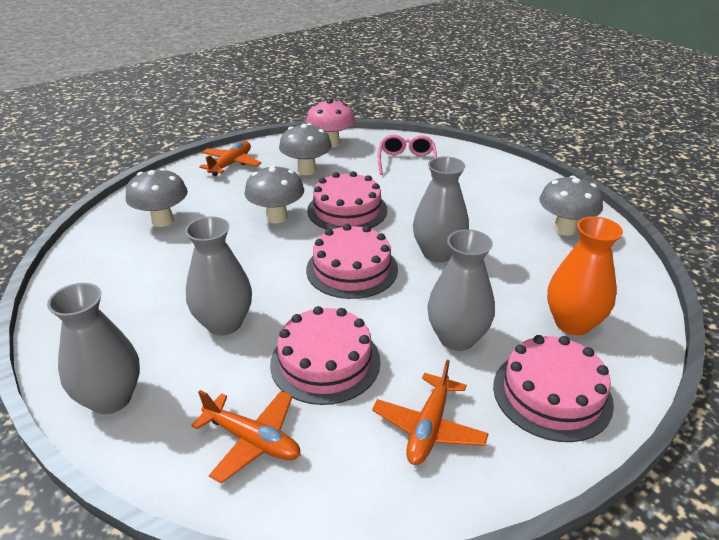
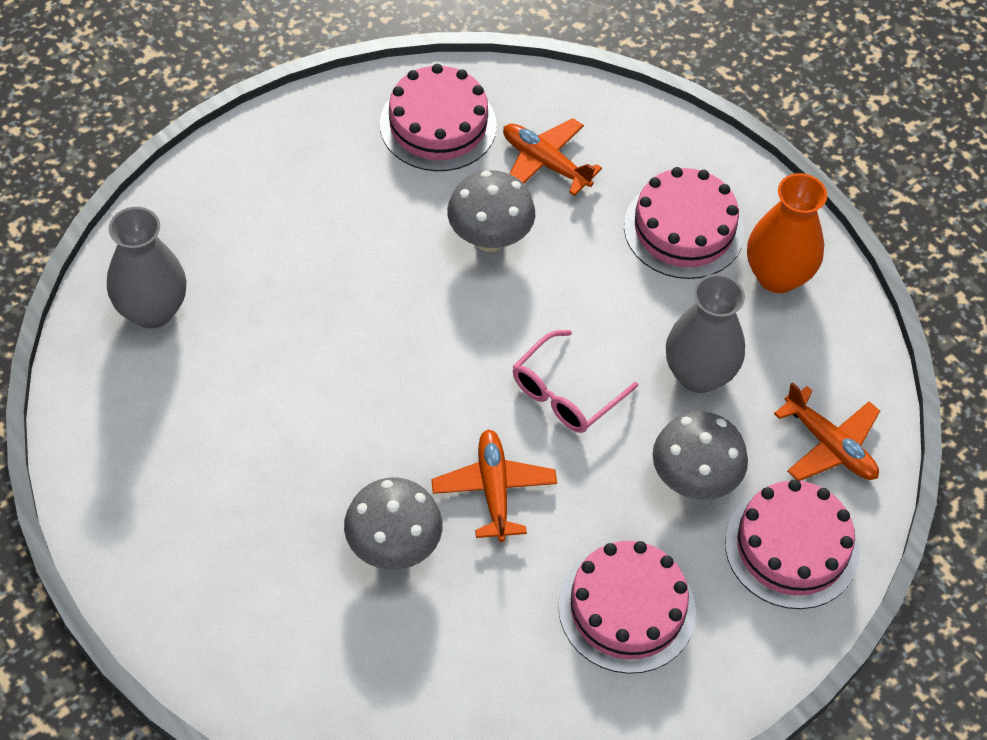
grey mushroom: [126,168,188,227] [245,165,304,223] [279,123,332,175] [539,176,603,236] = 4 -> [344,478,443,570] [447,170,535,252] [653,411,748,500] = 3
grey vase: [47,283,140,414] [185,217,252,335] [413,156,469,263] [427,229,495,351] = 4 -> [107,207,187,328] [666,274,745,393] = 2
pink mushroom: [306,99,355,148] = 1 -> none = 0

